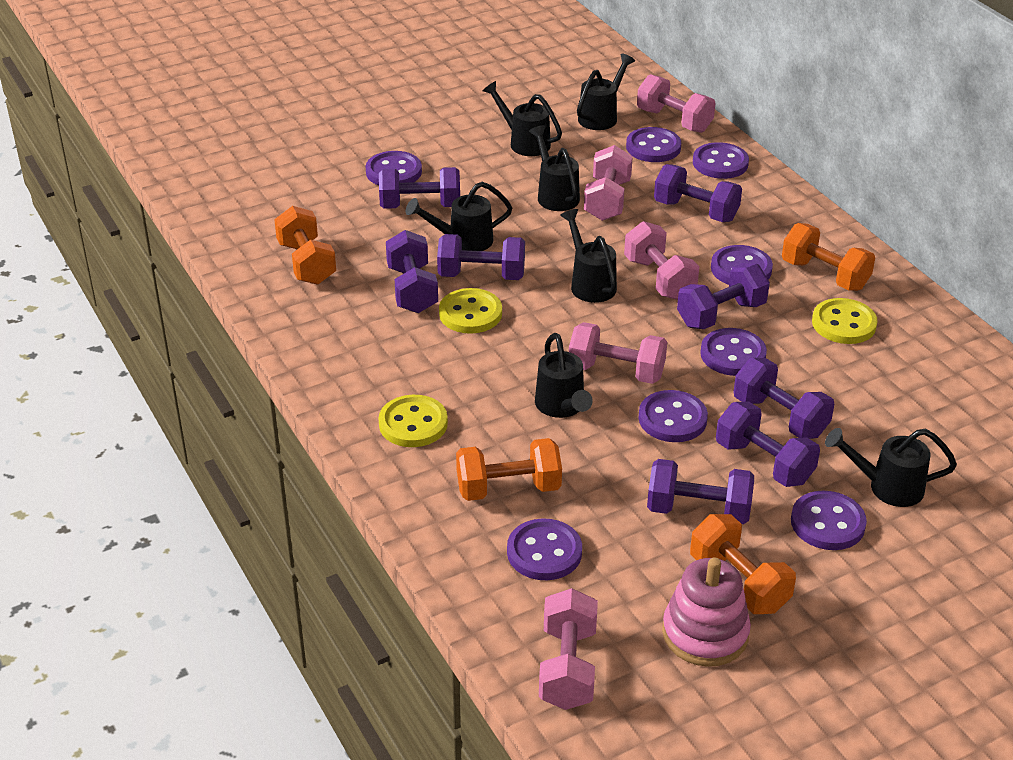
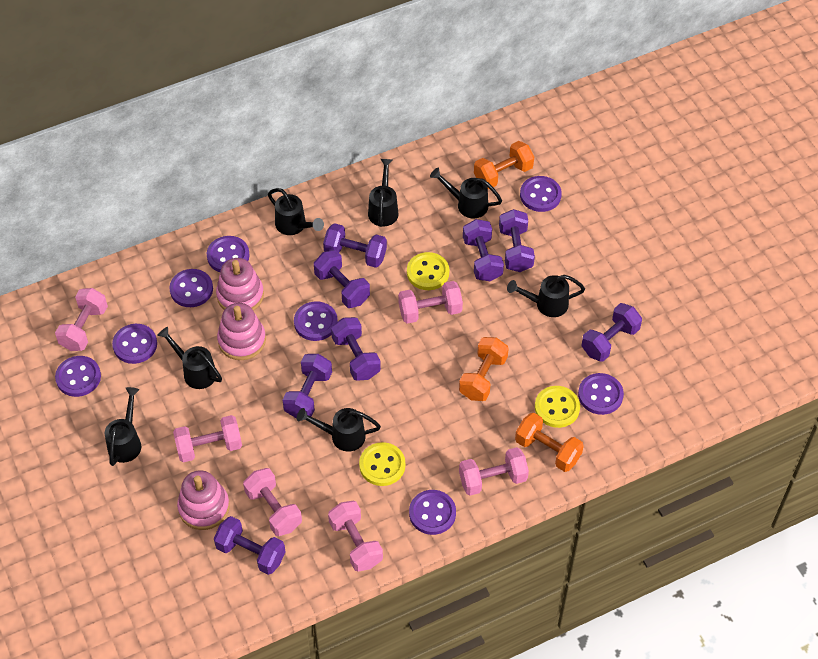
orange dumbbell: [274,206,336,285] [456,438,562,501] [690,514,796,614] [782,223,875,291] = 4 -> [459,337,509,401] [474,141,534,189] [515,413,584,472] = 3
pink dumbbell: [539,588,598,710] [569,322,667,384] [584,145,633,221] [624,221,699,300] [637,74,715,133] = 5 -> [55,288,108,351] [173,415,242,462] [243,468,302,536] [328,501,383,572] [398,281,463,324] [459,447,529,496] = 6
pink stacking toy: [662,557,751,667] = 1 -> [177,470,230,530] [216,258,264,311] [217,303,266,360] = 3

